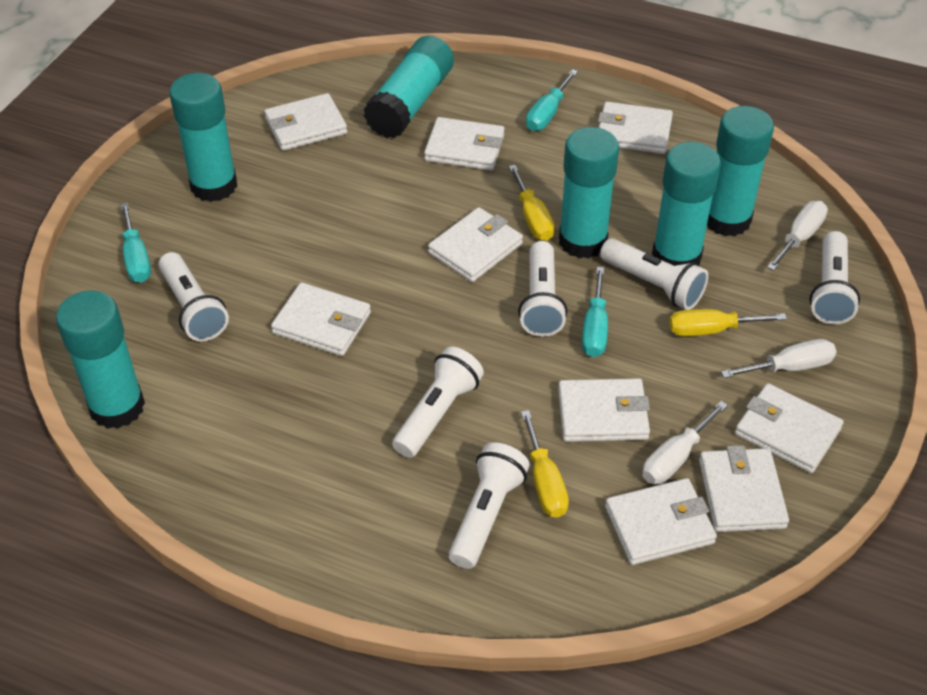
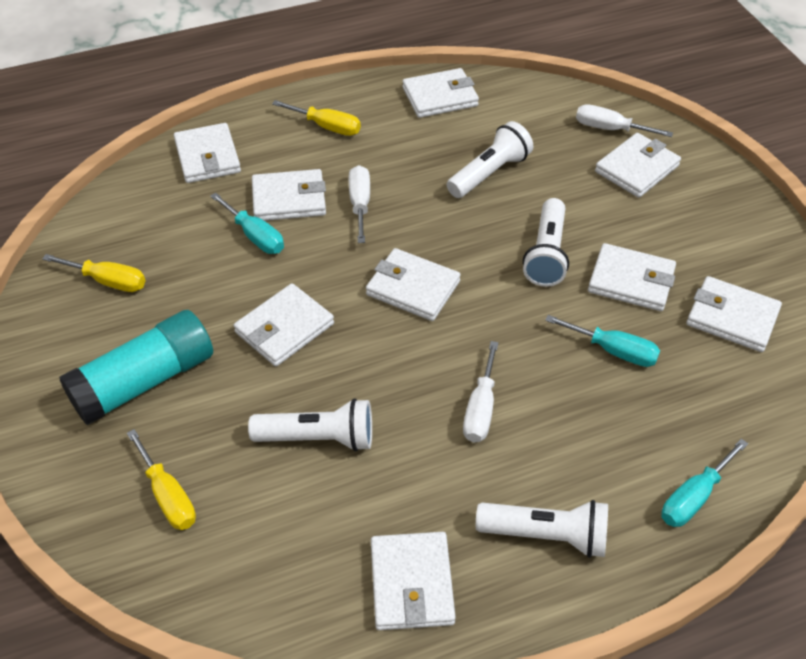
turquoise glue stick: [56,291,145,429] [169,73,237,202] [364,36,454,138] [559,127,619,259] [652,142,721,266] [707,106,774,236] = 6 -> [59,310,213,425] = 1
white flashlight: [158,252,229,341] [392,347,484,458] [449,442,530,569] [518,241,567,337] [600,238,708,310] [810,231,860,324] = 6 -> [248,398,372,451] [447,121,533,198] [476,500,608,558] [523,198,569,287] = 4

